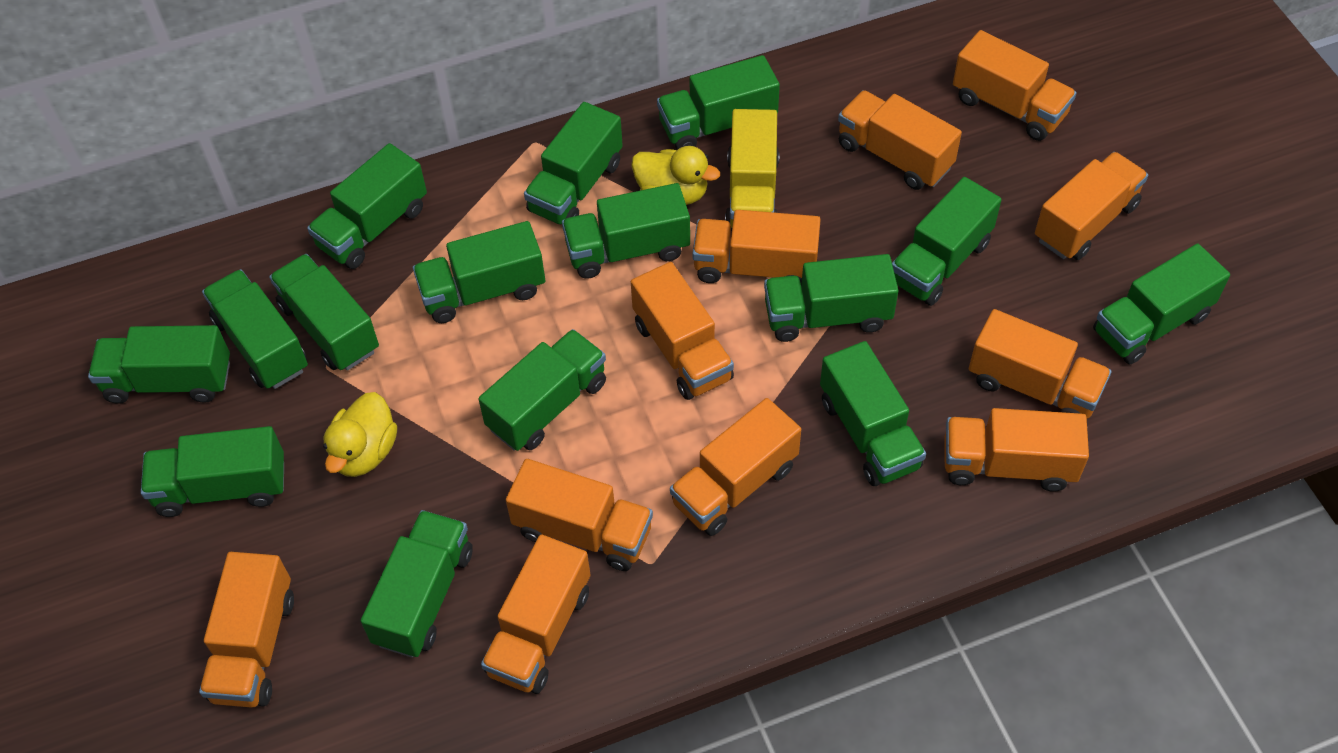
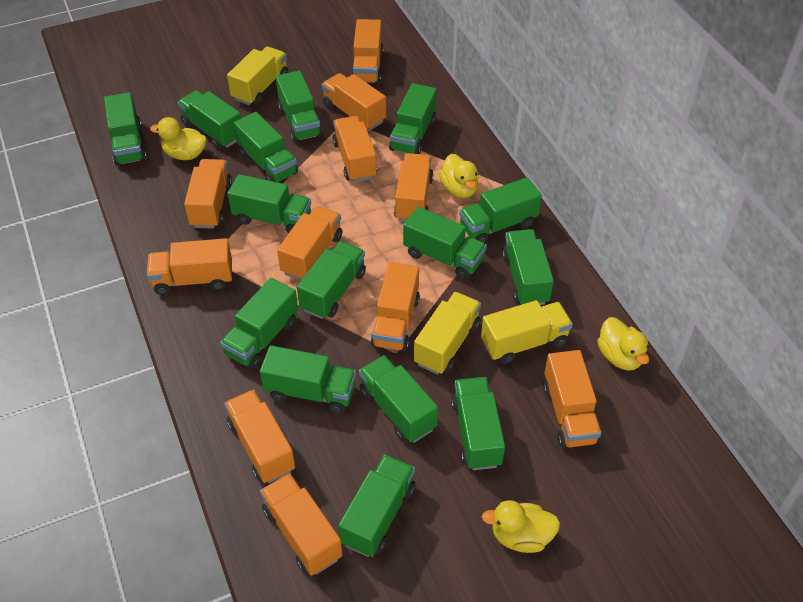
yellow duck: [323,392,397,477] [631,146,720,205] = 2 -> [150,117,207,160] [439,154,479,198] [482,500,560,553] [597,317,649,371] = 4
yellow truck: [725,109,779,231] = 1 -> [227,46,288,105] [414,292,481,375] [481,300,573,364] = 3

